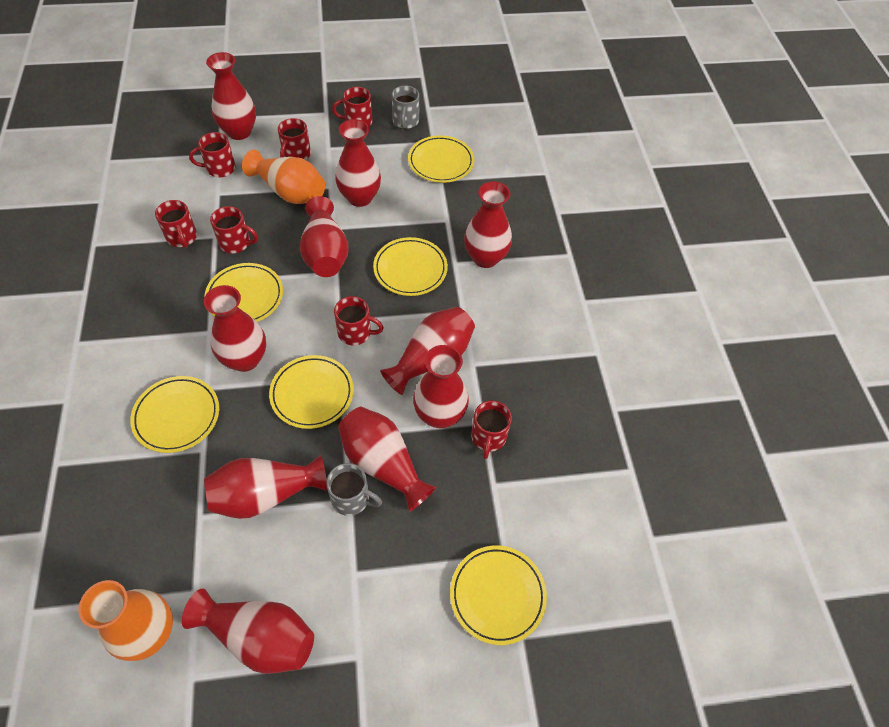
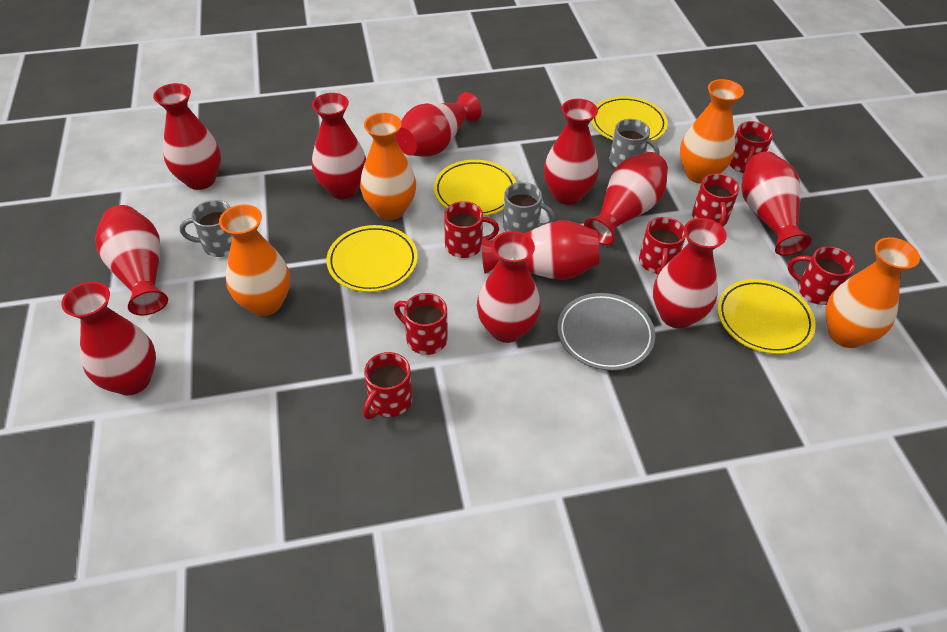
grey mug: [326,463,382,516] [392,86,419,129] = 2 -> [180,200,233,257] [503,182,555,233] [609,119,660,167] = 3
grey plate: none = 0 -> [557,293,655,371] = 1
orange vase: [78,580,173,661] [242,149,325,204] = 2 -> [219,204,290,316] [360,113,416,220] [680,79,744,184] [825,237,920,348] = 4
red vase: [182,588,314,674] [204,285,266,372] [204,455,327,519] [206,52,256,140] [300,196,349,277] [335,119,381,207] [338,407,436,512] [380,307,475,395] [413,345,469,428] [464,181,512,268] = 10 -> [61,282,156,395] [95,205,168,316] [153,83,221,190] [312,93,366,199] [395,92,481,157] [477,231,541,343] [482,220,599,280] [544,99,599,205] [584,152,668,245] [653,218,727,329] [741,151,812,256] = 11
yellow plate: [130,376,219,453] [204,263,283,322] [269,355,354,429] [373,237,448,296] [408,135,474,183] [450,546,547,645] = 6 -> [327,225,418,292] [434,160,516,216] [591,96,668,141] [717,279,816,354] = 4

